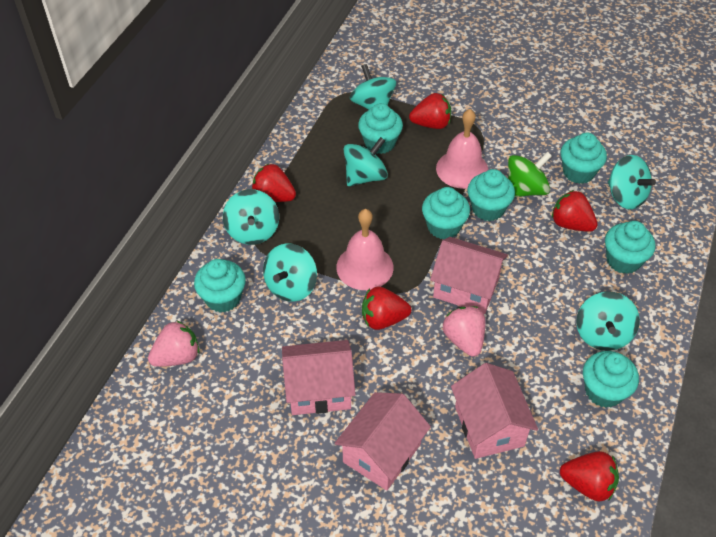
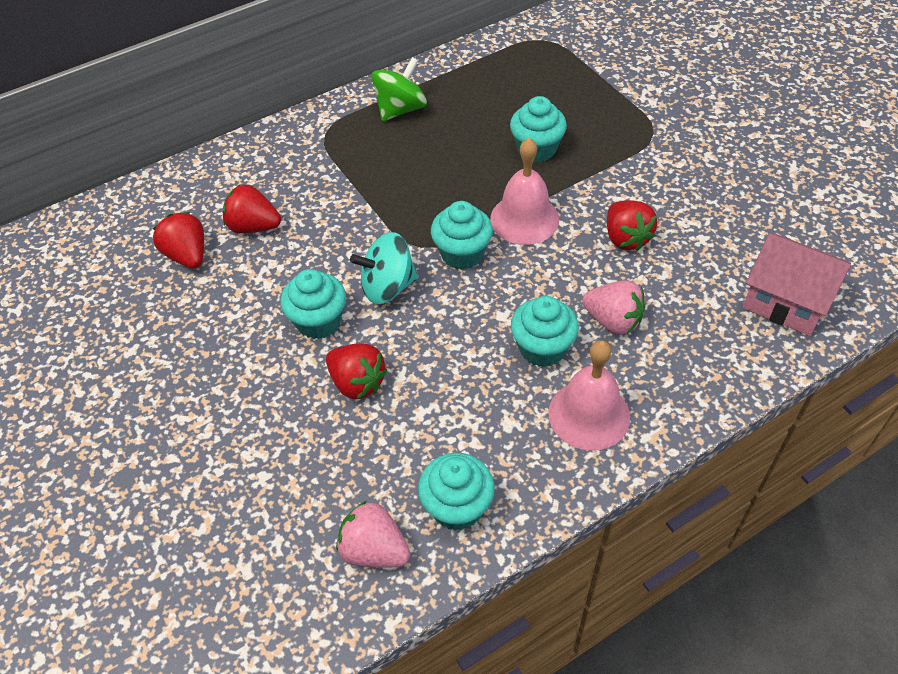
pink house: [282,340,356,415] [335,392,431,491] [430,237,508,314] [451,363,538,459] = 4 -> [743,233,851,336] = 1
red strawberry: [252,164,296,202] [362,286,411,330] [409,93,451,129] [552,190,598,232] [560,451,619,501] = 5 -> [153,212,204,268] [223,185,281,233] [326,343,387,399] [607,200,657,251] = 4
turquoise cupcake: [194,259,246,313] [358,103,403,154] [422,187,470,239] [467,169,515,221] [561,133,607,184] [583,351,639,408] [605,221,655,274] = 7 -> [280,269,346,339] [418,453,495,530] [431,201,493,270] [510,96,567,162] [511,296,579,367] = 5
turquoise spinning top: [223,189,279,245] [263,243,317,302] [344,137,388,186] [350,64,396,110] [576,292,640,351] [608,155,656,210] = 6 -> [350,232,418,304] = 1

